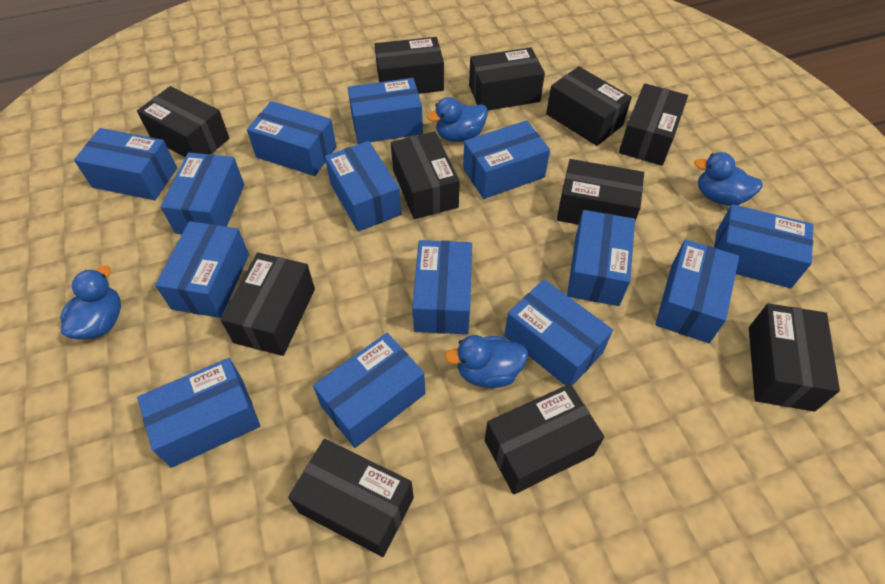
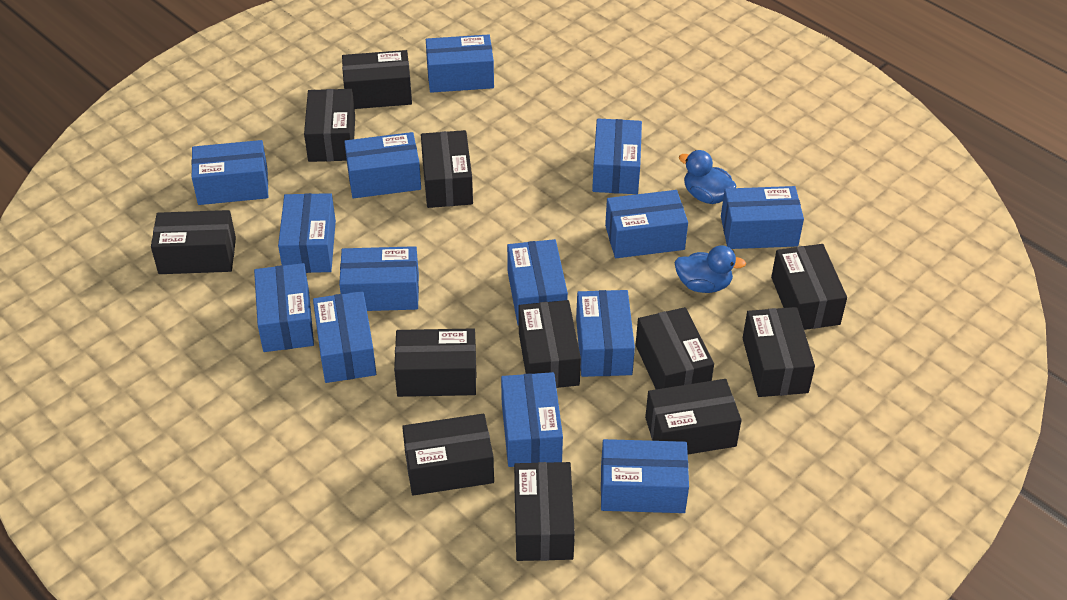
black box: [137,86,230,157] [220,253,315,356] [288,439,414,557] [375,37,444,94] [391,131,460,219] [469,47,545,111] [485,384,604,495] [546,66,632,146] [557,159,644,225] [619,83,688,166] [749,303,840,411] = 11 -> [151,210,236,274] [304,89,355,162] [342,50,412,109] [394,328,476,397] [402,414,494,496] [421,130,473,208] [514,462,575,561] [519,300,581,388] [636,307,714,389] [645,379,742,454] [743,307,815,397] [771,244,847,330] = 12
blue duck: [60,266,121,340] [427,97,488,142] [445,335,528,388] [694,152,763,206] = 4 -> [674,245,746,293] [679,150,737,204] = 2

